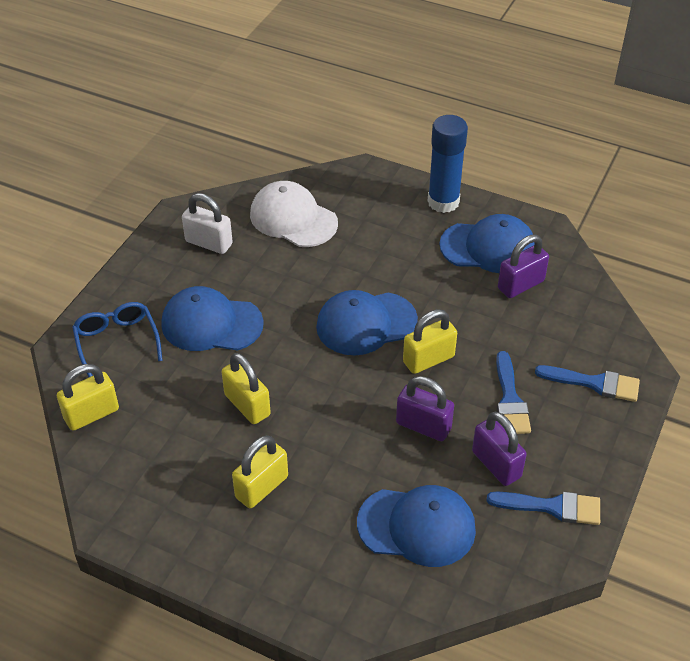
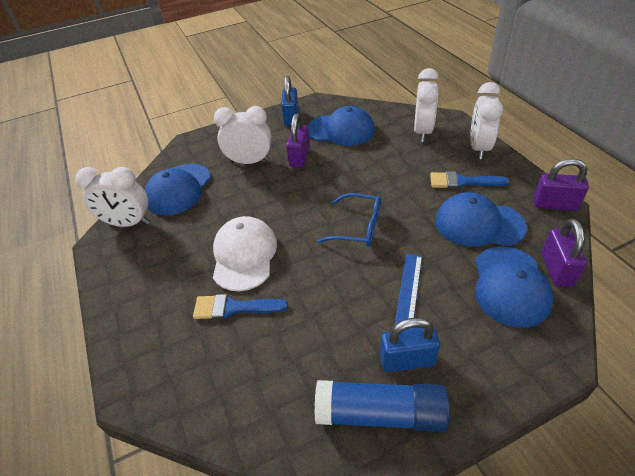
blue brush: [486,492,600,525] [496,351,531,434] [535,365,640,402] = 3 -> [193,294,288,319] [430,171,510,189] = 2
blue padlock: none = 0 -> [281,76,299,126] [380,318,440,372] = 2
blue ruler: none = 0 -> [395,254,422,329] = 1
white clock: none = 0 -> [75,167,150,227] [214,106,272,164] [414,68,439,142] [470,82,503,159] = 4
white padlock: [182,193,233,254] = 1 -> none = 0
yellow padlock: [57,364,119,431] [222,353,270,424] [232,435,288,508] [403,309,457,374] = 4 -> none = 0

